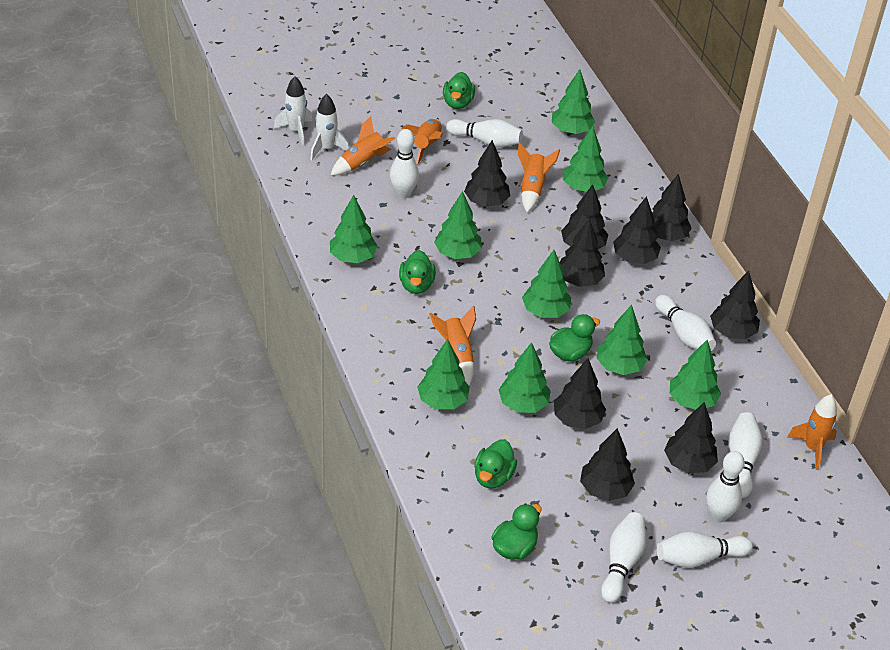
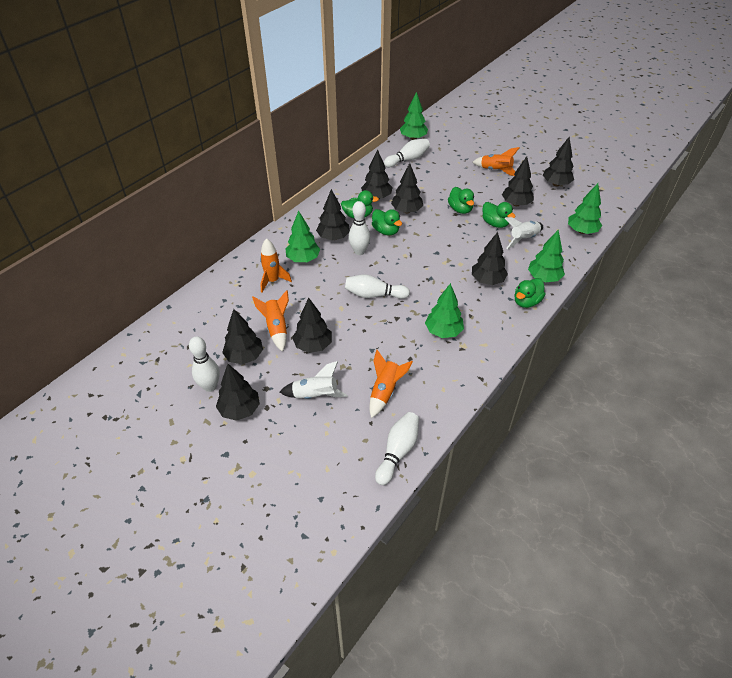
green tree: [330,195,378,263] [417,339,470,409] [434,191,482,259] [499,342,551,413] [522,250,571,318] [552,69,595,134] [563,126,608,192] [597,305,647,375] [670,340,721,410] = 9 -> [286,210,320,262] [400,92,428,140] [425,283,464,338] [528,230,565,282] [568,183,602,234] = 5
orange rocket: [331,116,395,175] [401,119,443,165] [429,305,476,386] [518,143,560,212] [787,395,837,470] = 5 -> [252,290,289,352] [260,238,292,292] [369,350,413,418] [473,147,520,176] = 4
white bowling pin: [390,129,419,198] [446,119,523,147] [601,512,646,603] [655,295,716,351] [657,532,753,568] [706,451,745,523] [728,412,763,498] = 7 -> [189,336,220,392] [345,275,410,299] [349,201,370,255] [375,412,419,485] [384,139,430,167] = 5

